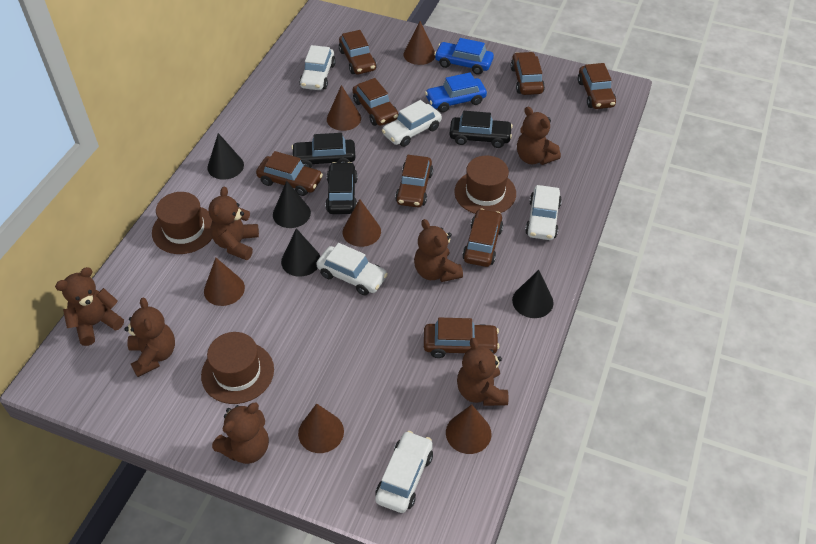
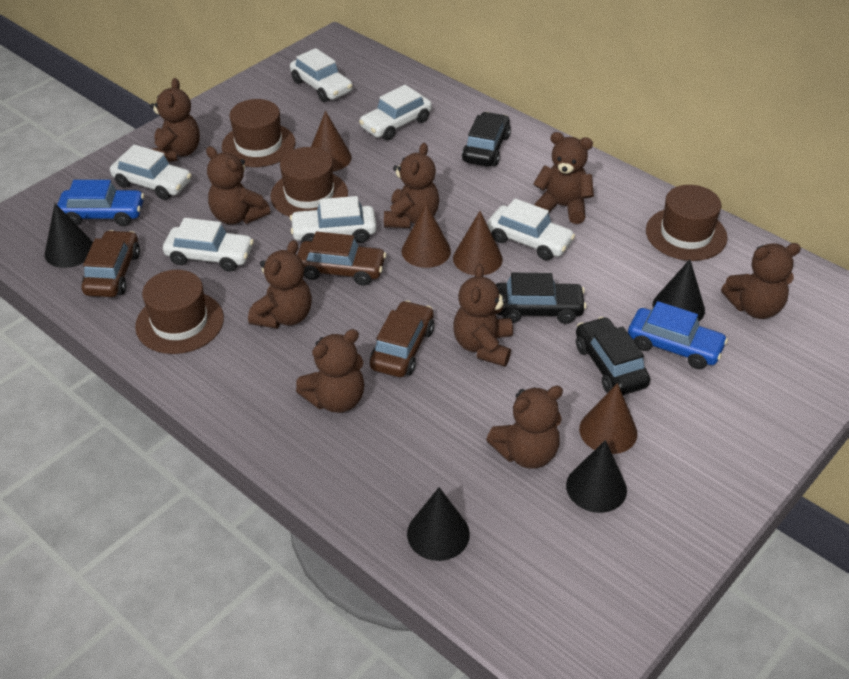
brown car: [256,151,323,196] [339,30,377,74] [352,78,399,126] [395,155,433,207] [424,318,499,358] [462,209,503,267] [511,52,545,95] [578,63,616,109] = 8 -> [82,230,140,297] [297,231,386,286] [370,300,434,377] = 3
brown cone: [204,258,245,306] [298,404,344,453] [327,85,361,131] [343,199,381,247] [404,21,435,65] [446,405,492,454] = 6 -> [311,111,352,171] [402,203,451,268] [453,211,503,275] [579,383,637,454] = 4
brown hat: [152,192,212,254] [201,332,274,404] [454,156,516,214] = 3 -> [135,270,224,354] [222,99,296,167] [270,147,348,217] [646,185,728,261] = 4
brown teddy bear: [55,267,124,346] [124,298,175,377] [209,187,259,260] [212,403,269,464] [414,219,463,282] [457,338,508,406] [517,106,561,165] = 7 -> [150,78,200,162] [206,146,270,225] [248,240,312,329] [296,329,364,413] [384,143,439,228] [453,264,513,366] [486,386,563,468] [533,132,594,224] [721,243,801,319] = 9
white car: [299,45,336,90] [316,243,388,295] [375,431,433,513] [382,100,442,147] [525,185,562,240] = 5 -> [110,144,192,200] [163,218,254,272] [290,48,353,102] [290,196,377,243] [359,85,432,140] [487,198,575,260] = 6

